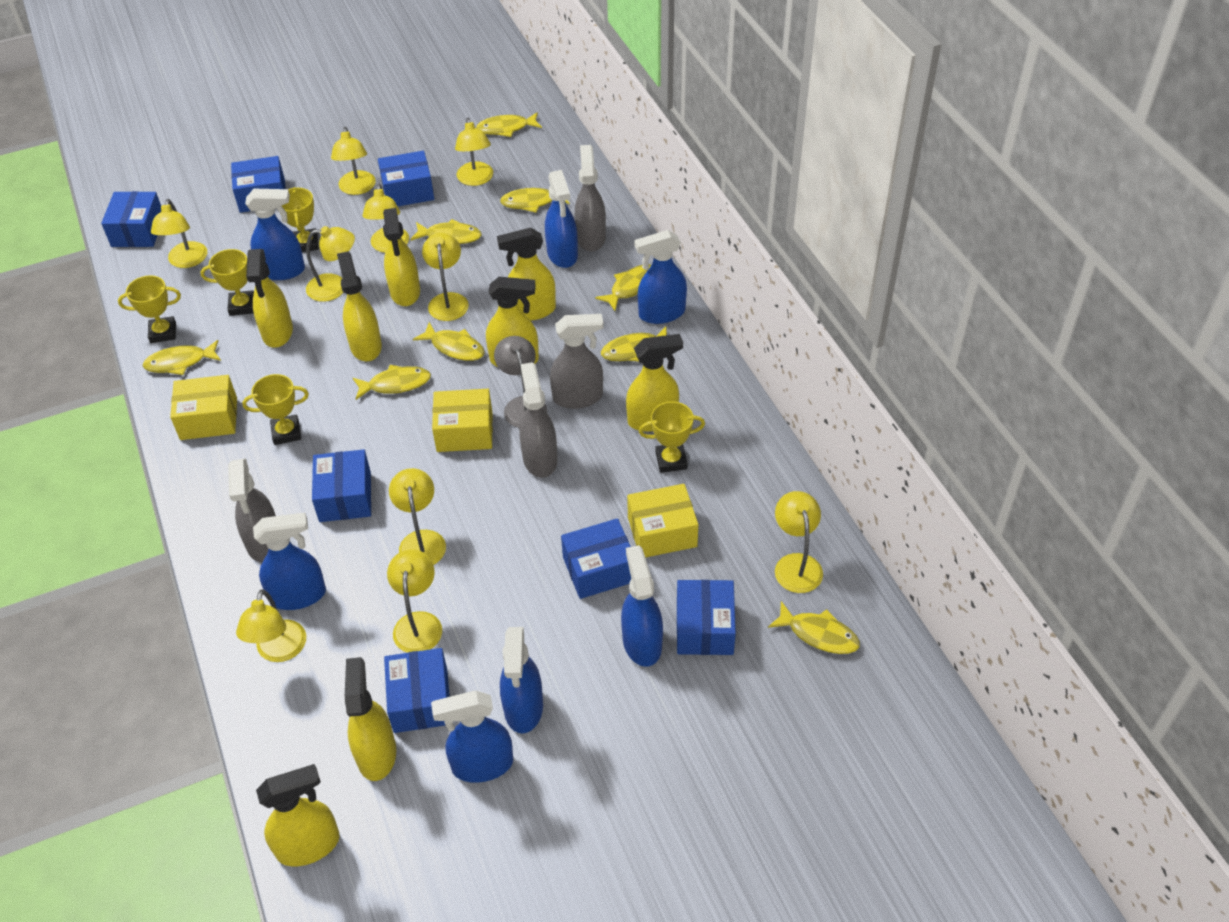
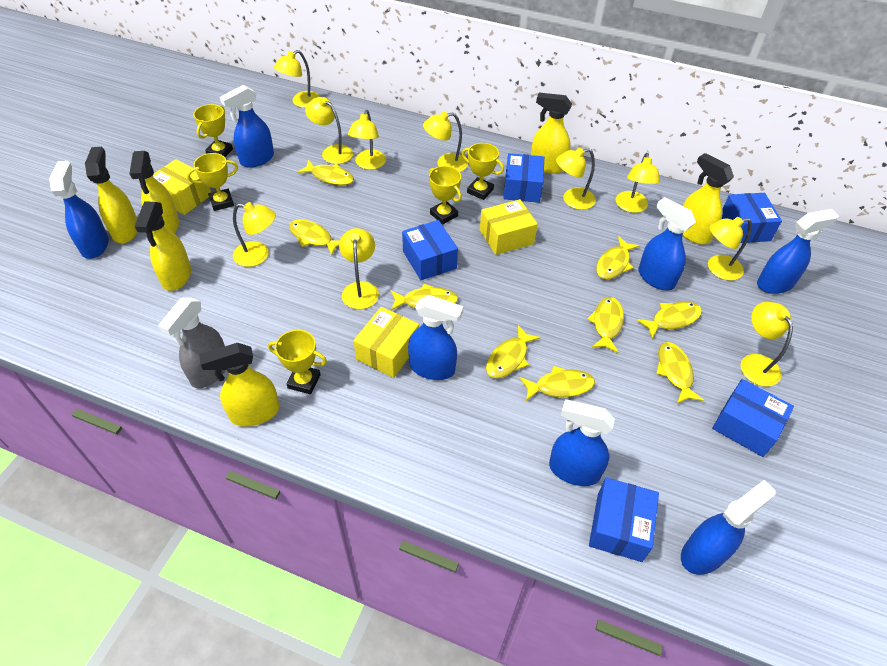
blue box: [101,191,161,247] [231,156,286,213] [312,449,371,522] [378,151,434,206] [384,648,450,733] [561,518,631,599] [677,580,736,655] = 7 -> [402,220,458,280] [503,153,544,203] [589,478,659,562] [712,379,794,457] [722,193,782,243] = 5
grey lamp: [494,336,547,428] = 1 -> none = 0
grey spray bottle: [228,458,276,562] [520,362,557,478] [550,314,604,409] [575,145,606,251] = 4 -> [158,297,226,388] = 1
yellow spray bottle: [246,249,293,348] [256,764,340,866] [337,251,382,361] [345,657,396,781] [383,208,420,306] [486,277,539,367] [497,227,556,321] [626,334,683,432] = 8 -> [85,147,137,243] [129,151,179,233] [135,201,191,291] [199,343,280,427] [531,93,572,174] [682,153,734,245] = 6

